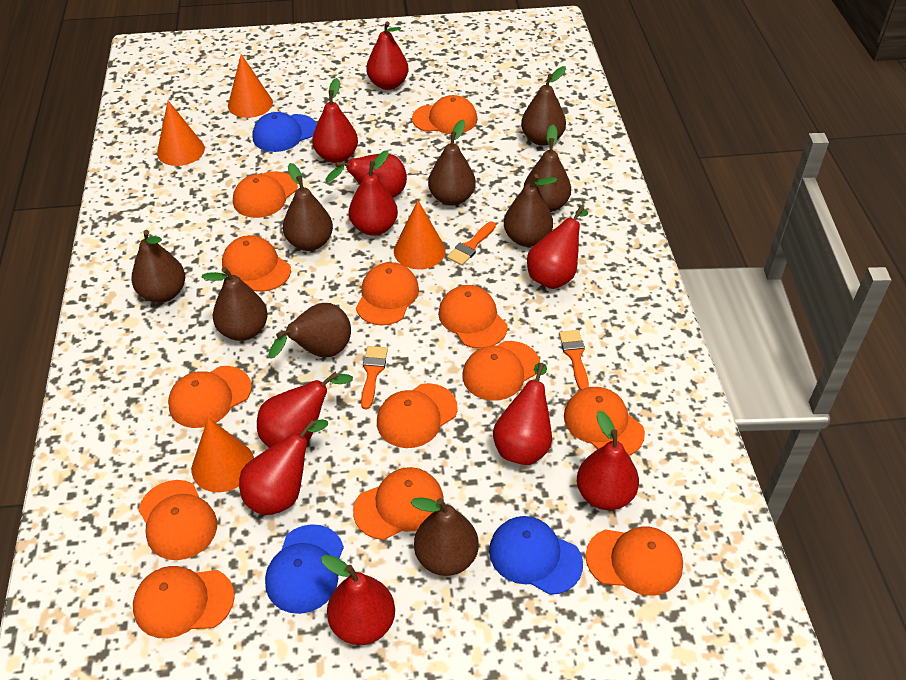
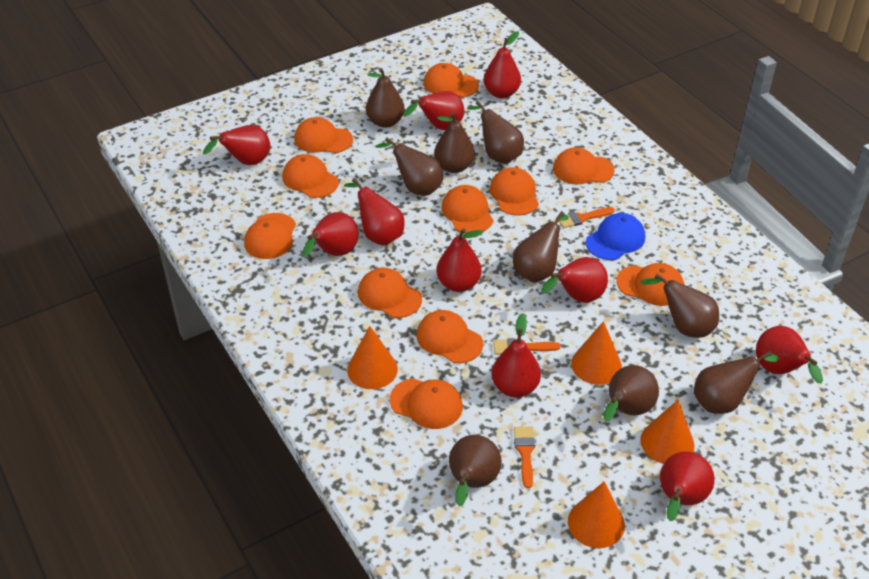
blue cap: [252,112,317,152] [265,524,344,614] [489,516,583,595] = 3 -> [586,213,645,260] = 1
orange cap: [133,566,235,638] [138,480,217,560] [168,366,252,428] [222,235,291,292] [233,171,297,218] [353,467,444,540] [356,262,419,325] [377,383,458,448] [412,95,477,134] [438,285,508,349] [462,341,540,401] [564,387,645,456] [586,527,683,596] = 13 -> [244,213,296,259] [282,154,339,198] [294,117,353,153] [358,268,422,318] [390,378,463,429] [416,310,483,363] [424,63,479,98] [441,185,493,233] [490,167,539,216] [553,147,615,184] [616,263,685,306] = 11

